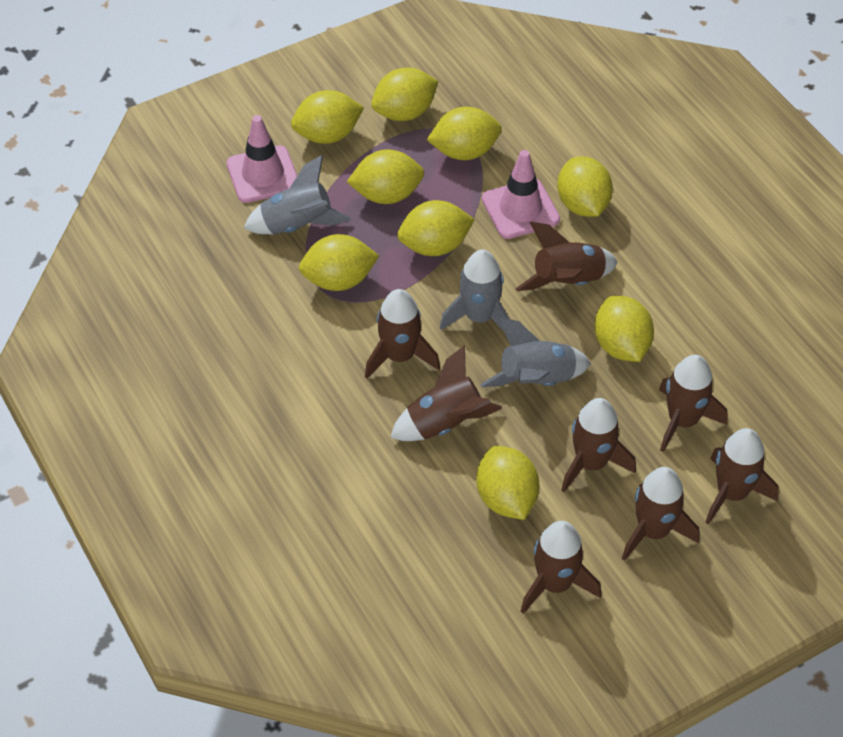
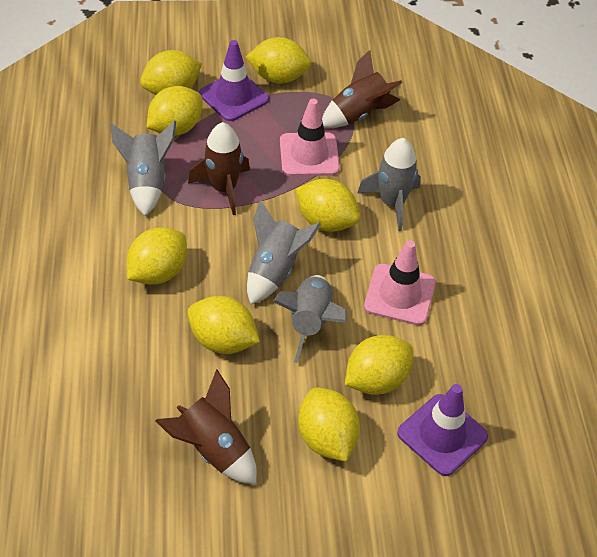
brown rocket: [365,289,440,379] [390,346,502,441] [516,222,618,291] [521,521,601,614] [561,398,636,492] [622,467,699,561] [659,355,727,452] [705,428,779,525] = 8 -> [155,370,257,484] [188,122,250,215] [322,50,402,128] = 3
grey rocket: [244,155,351,234] [440,250,510,333] [480,317,591,387] = 3 -> [110,120,176,216] [247,200,321,305] [273,275,347,363] [357,138,421,231] = 4
purple traffic cone: none = 0 -> [199,40,269,121] [397,384,488,476] = 2
yellow lemon: [291,90,364,144] [299,234,379,291] [347,149,424,204] [371,68,438,121] [397,200,475,256] [427,107,502,160] [476,446,539,520] [557,156,613,217] [594,296,654,362] = 9 -> [127,227,187,284] [140,50,202,95] [147,86,203,136] [187,296,260,354] [246,37,311,83] [295,179,360,232] [298,388,360,462] [345,335,413,395] = 8

